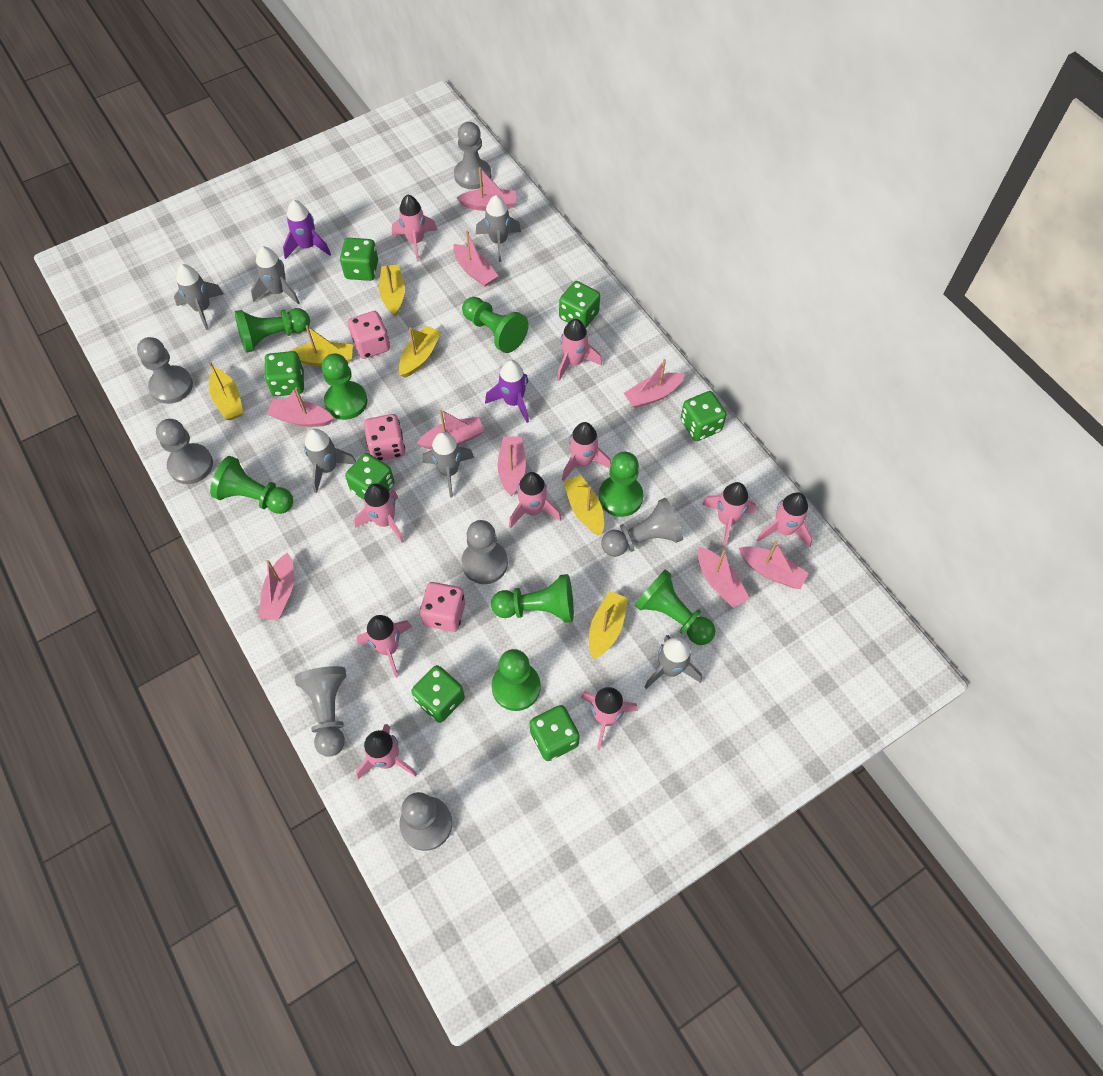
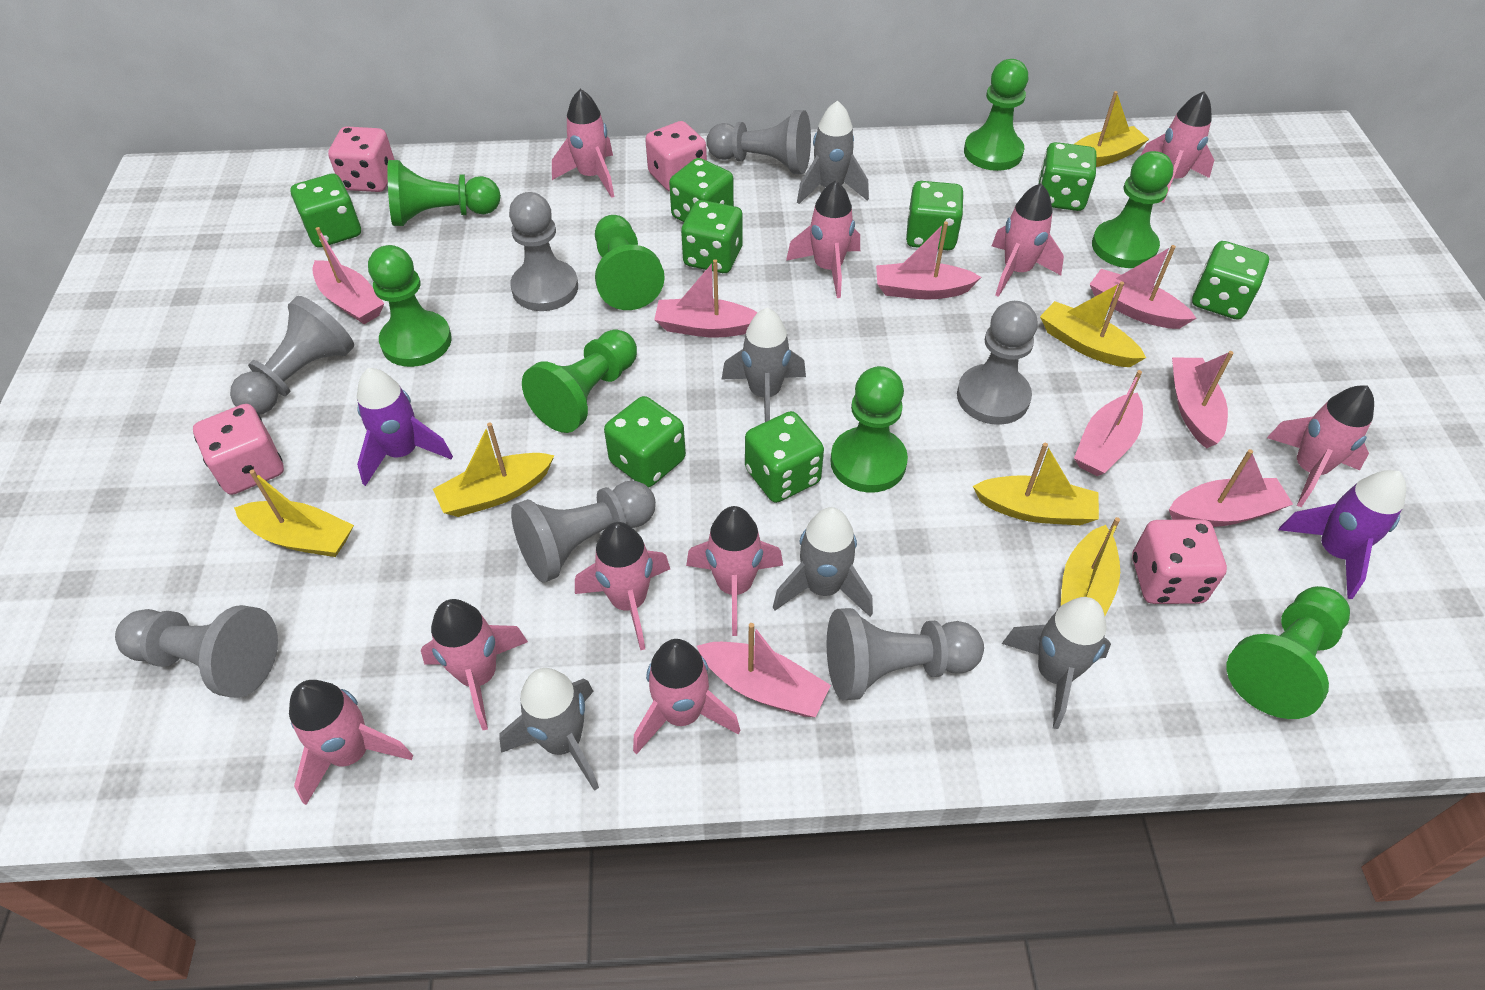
green dice: [264,351,304,396] [340,238,378,281] [345,453,395,500] [411,665,465,723] [530,705,580,761] [559,281,600,328] [681,391,727,441] = 7 -> [291,174,361,248] [604,396,686,488] [669,158,734,222] [681,200,743,273] [745,411,824,503] [906,181,964,250] [1039,142,1096,211] [1192,241,1269,320] = 8
grey rocket: [174,264,224,330] [251,246,300,304] [304,429,356,493] [422,432,474,498] [476,195,521,262] [645,635,702,689] = 6 -> [499,668,599,791] [722,308,806,422] [773,507,873,617] [797,101,869,204] [1002,597,1111,729] = 5
pink boat: [258,553,294,620] [267,387,334,427] [417,410,484,449] [453,231,498,287] [457,167,516,211] [498,436,526,496] [624,359,685,408] [698,547,750,608] [739,541,809,589] = 9 -> [312,227,385,324] [654,259,758,337] [697,623,831,717] [876,221,981,300] [1074,370,1143,476] [1090,245,1197,329] [1169,449,1293,527] [1172,351,1234,449] = 8
pink dice: [348,311,390,359] [364,414,405,461] [420,582,465,632] = 3 -> [193,404,284,495] [328,126,394,192] [645,121,707,192] [1132,519,1227,604] = 4

